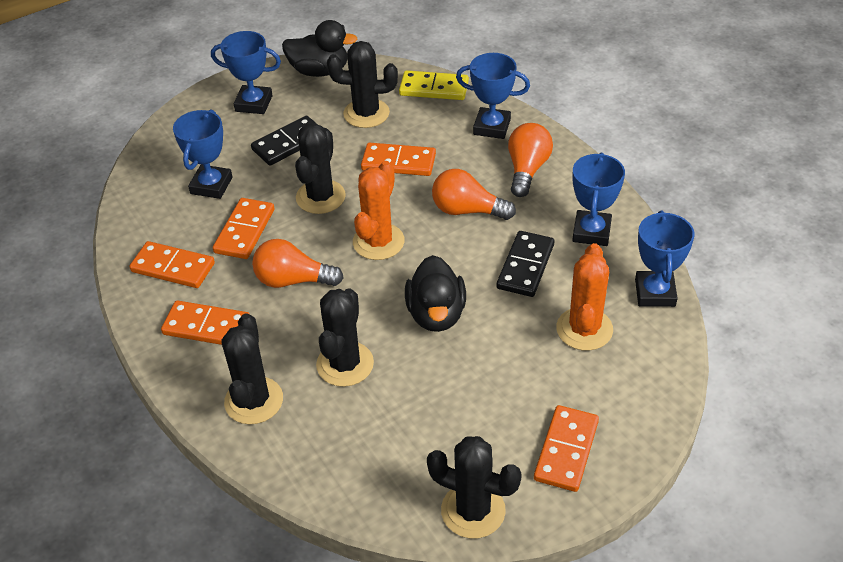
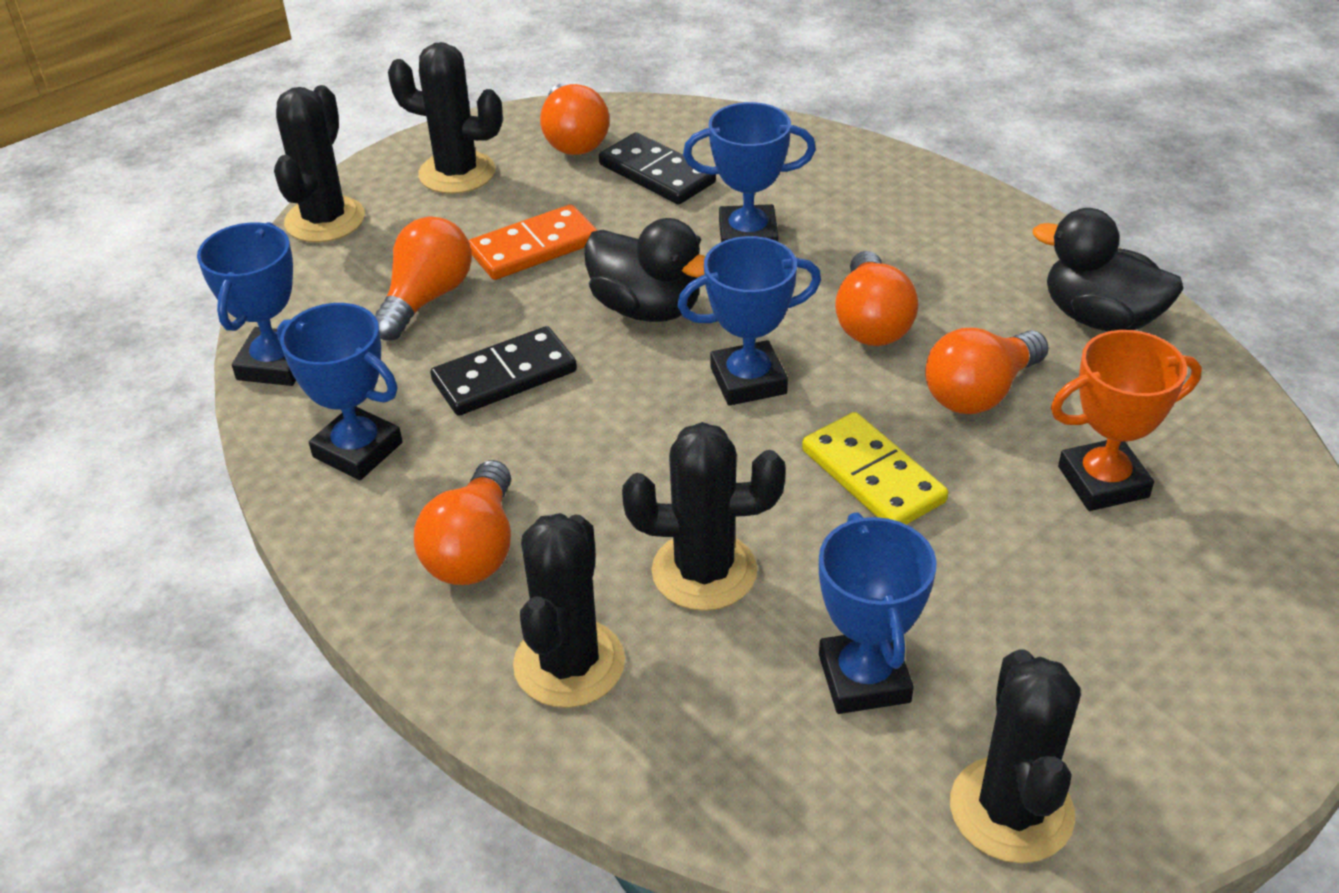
orange cactus: [353,161,405,260] [556,243,613,351] = 2 -> none = 0
orange domino: [129,241,215,288] [161,300,249,345] [213,198,275,259] [361,143,436,176] [534,405,599,492] = 5 -> [468,204,598,280] = 1
orange light bulb: [252,239,343,288] [432,169,516,220] [508,123,553,197] = 3 -> [375,217,472,340] [414,460,511,585] [540,84,610,155] [835,251,918,346] [925,328,1049,414] = 5
orange trophy: none = 0 -> [1051,330,1202,511] = 1

